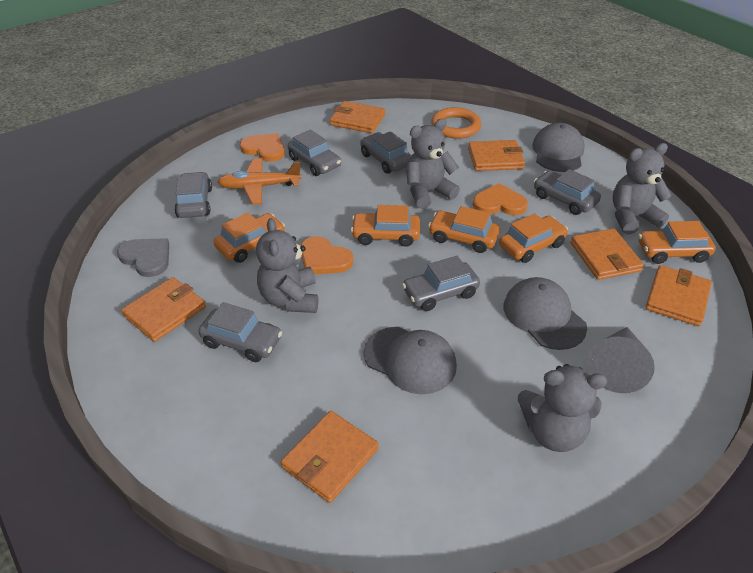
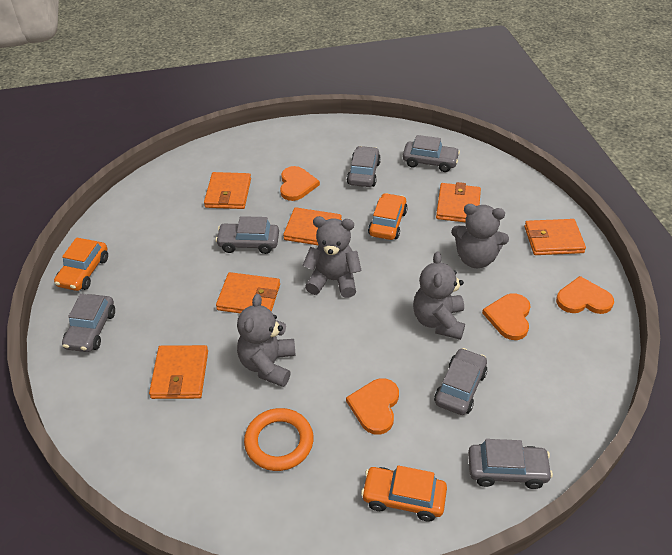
grey cap: [364,327,457,394] [504,277,587,350] [532,123,585,172] = 3 -> none = 0
grey cone: [587,327,655,393] = 1 -> none = 0
grey heart: [117,238,169,277] = 1 -> none = 0
orange car: [214,212,285,263] [351,205,420,247] [428,206,500,253] [499,213,568,263] [638,221,716,264] = 5 -> [54,237,108,291] [361,465,447,522] [368,193,408,240] = 3
orange heart: [240,133,285,162] [301,236,353,274] [473,183,528,215] = 3 -> [280,166,320,201] [346,378,399,435] [482,293,531,340] [556,276,614,314] = 4
orange plane: [218,158,302,205] = 1 -> none = 0

